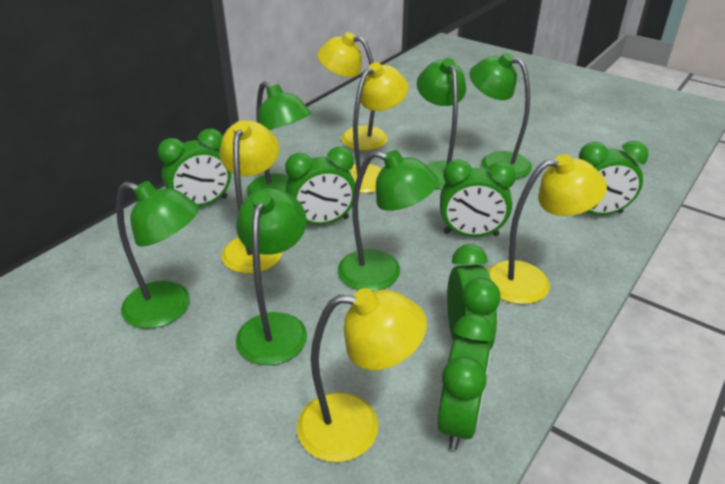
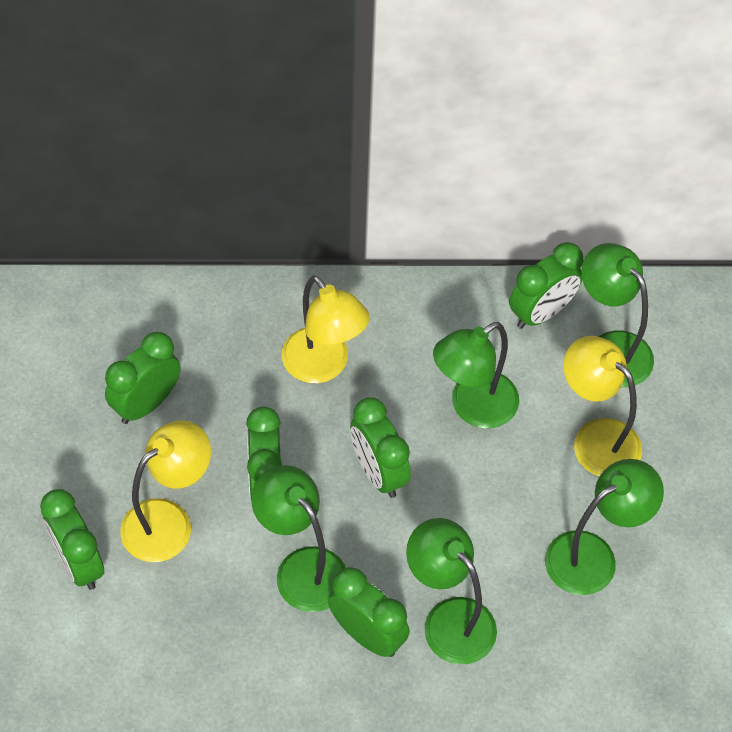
green lamp: [116,181,199,329] [236,188,307,365] [247,81,312,196] [338,150,438,291] [417,58,466,190] [470,53,532,179] = 6 -> [251,465,346,612] [406,518,497,665] [433,322,519,428] [545,459,664,595] [581,243,654,387] = 5
yellow lamp: [219,120,282,274] [297,288,427,462] [317,32,388,150] [349,62,409,193] [487,154,607,304] = 5 -> [121,420,211,562] [282,275,369,383] [563,336,642,477] = 3

